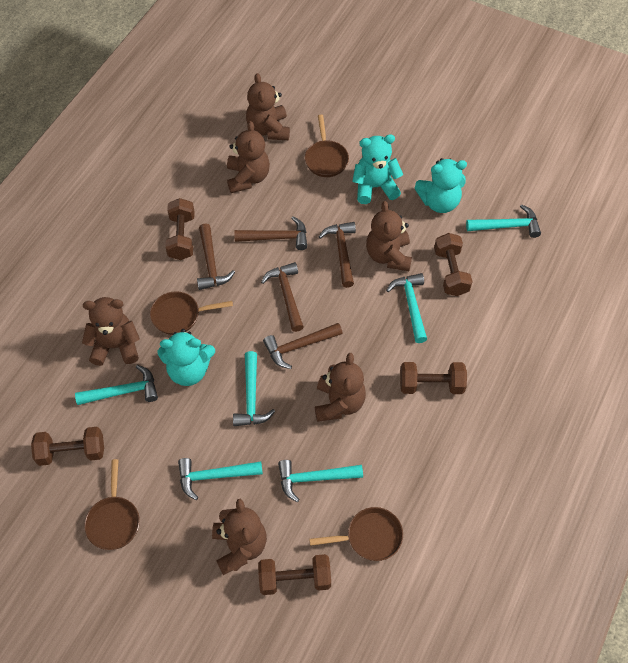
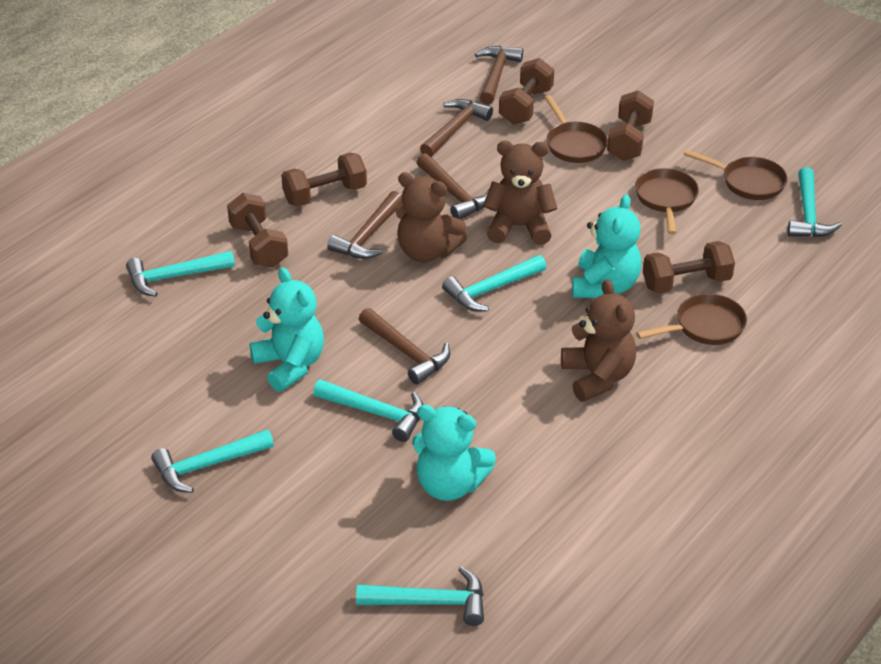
brown teddy bear: [82,297,140,366] [212,499,267,575] [227,121,270,193] [246,73,290,140] [315,353,366,422] [366,201,412,271] = 6 -> [396,172,467,262] [483,141,557,245] [561,279,636,402] = 3

